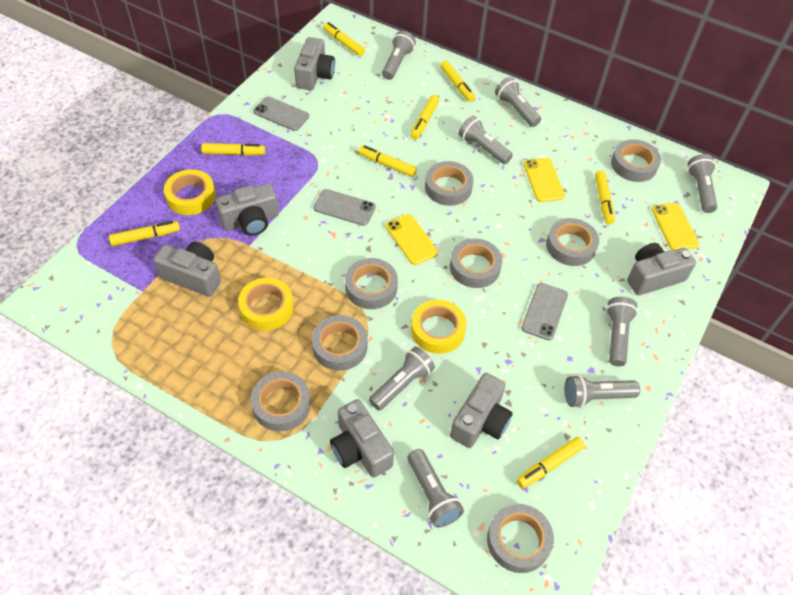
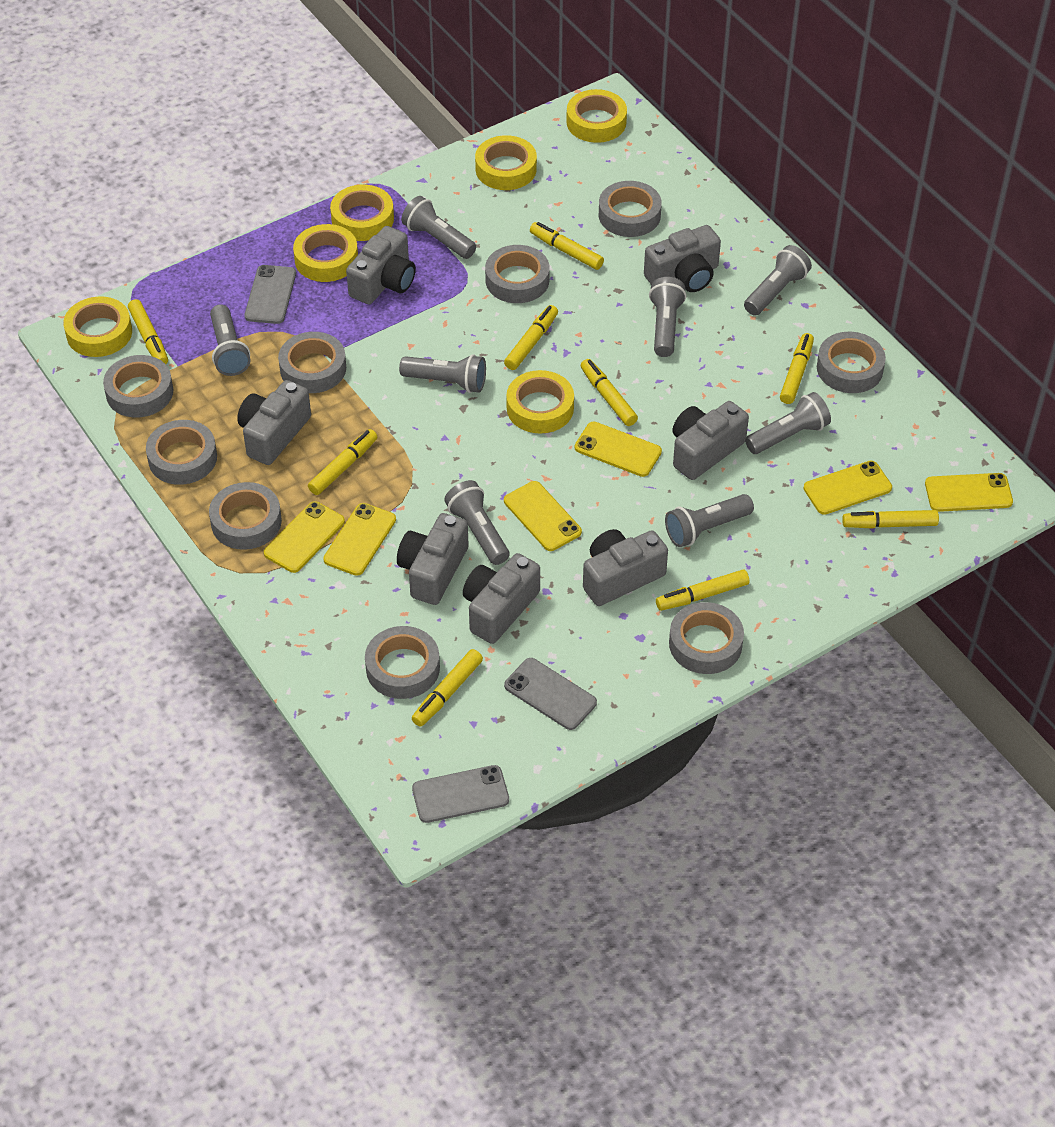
grey camera: [153,242,221,297] [215,183,279,236] [294,37,335,90] [330,399,394,478] [450,373,513,448] [627,243,696,295] = 6 -> [237,380,311,465] [346,226,416,304] [397,513,469,605] [463,553,540,644] [583,529,668,606] [644,225,721,292] [672,401,749,480] = 7
grey tape: [251,372,311,431] [312,315,367,371] [345,258,398,309] [425,161,473,206] [450,238,502,288] [487,504,554,573] [546,218,599,266] [611,139,661,182] = 8 -> [103,355,173,418] [146,420,217,485] [209,482,282,550] [278,332,346,393] [365,626,440,699] [485,245,550,303] [599,181,662,237] [669,602,744,674] [817,332,886,393] = 9
yellow marker: [109,221,180,246] [201,143,265,156] [323,22,365,56] [358,145,417,177] [410,95,439,139] [440,61,475,102] [516,437,585,489] [595,170,615,224] = 8 -> [128,299,168,364] [308,429,377,495] [412,649,483,727] [504,305,558,370] [530,222,604,270] [581,359,638,426] [656,569,749,611] [780,333,814,404] [842,510,939,529] = 9
yellow phone: [385,214,438,265] [523,158,565,202] [652,203,699,250] = 3 -> [264,501,345,573] [323,503,396,576] [504,481,582,551] [575,422,662,477] [803,461,892,515] [925,473,1013,512] = 6
yellow tape: [164,169,216,215] [238,277,294,331] [411,300,466,354] = 3 -> [63,296,132,357] [293,224,358,282] [330,185,394,241] [475,135,537,190] [506,370,574,434] [566,89,627,143] = 6

